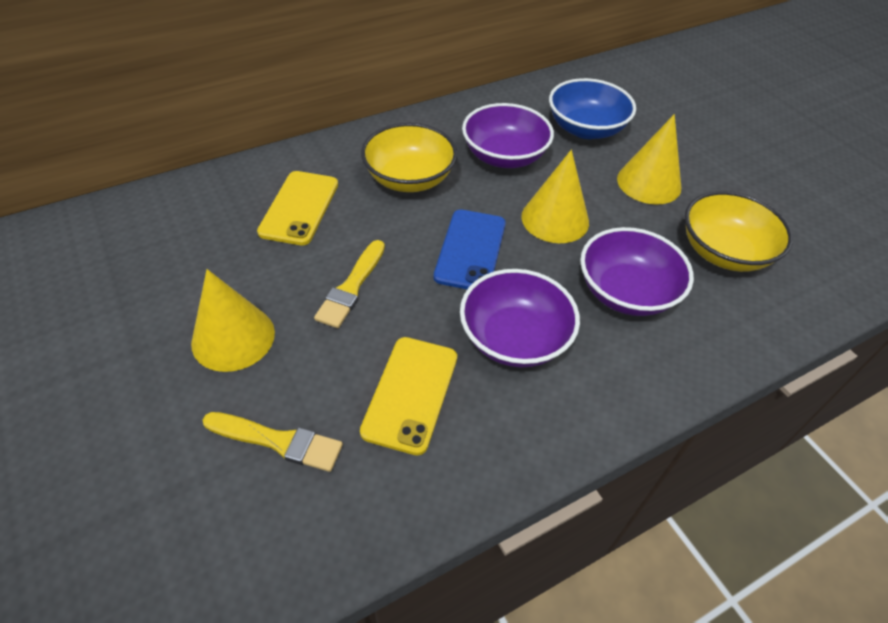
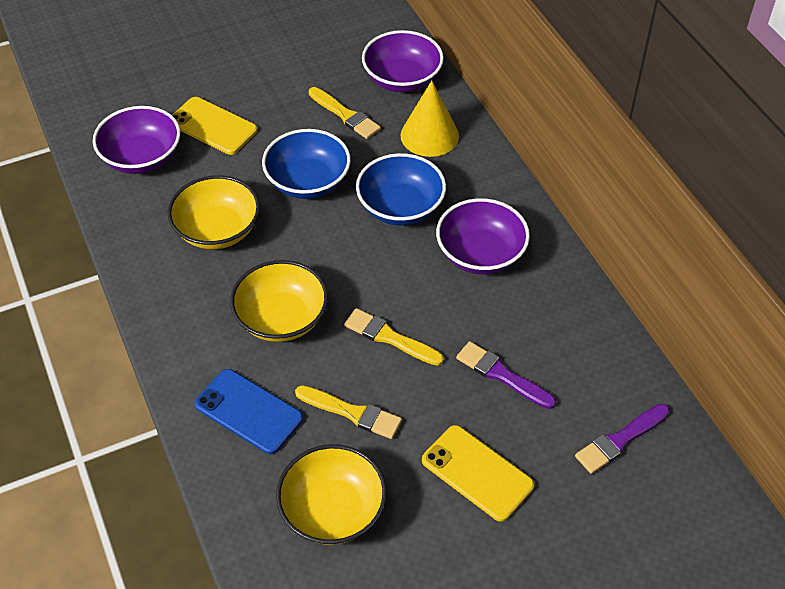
blue bowl: [549,78,636,139] = 1 -> [262,129,351,199] [356,153,446,226] = 2
purple brush: none = 0 -> [456,341,556,409] [575,404,670,474] = 2
yellow bowl: [361,123,457,192] [685,191,793,272] = 2 -> [168,175,260,249] [230,260,328,342] [276,444,387,545] = 3
yellow brush: [203,412,343,472] [314,240,385,328] = 2 -> [295,385,402,439] [309,87,381,139] [344,308,444,366] = 3
yellow cone: [191,269,275,372] [522,150,589,243] [617,114,681,205] = 3 -> [400,80,459,157] = 1

